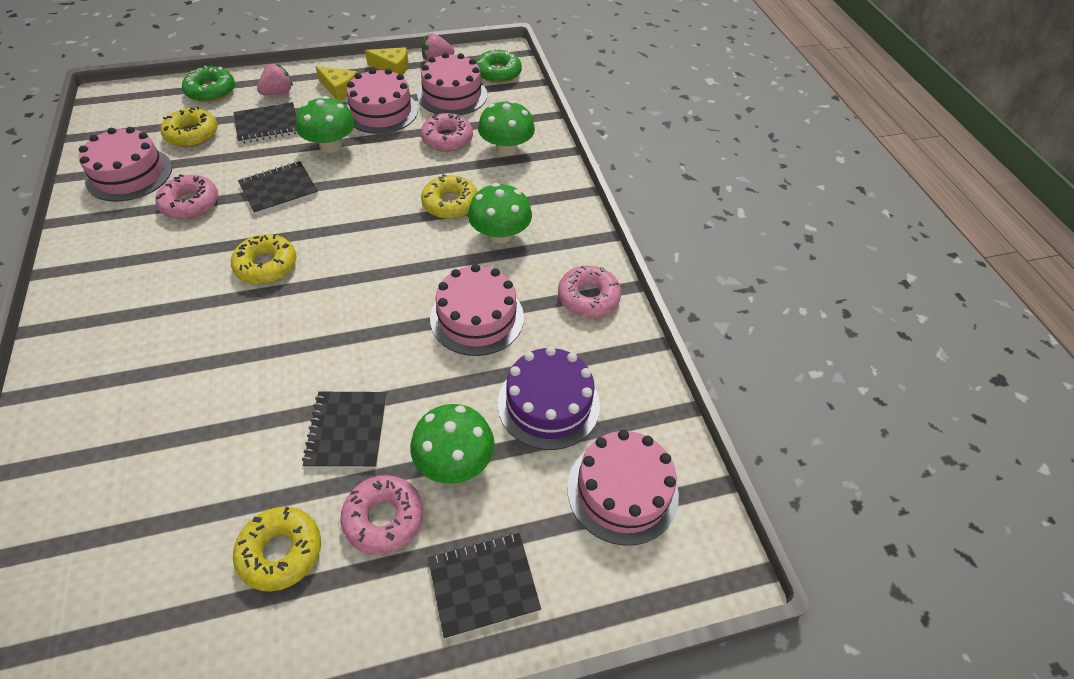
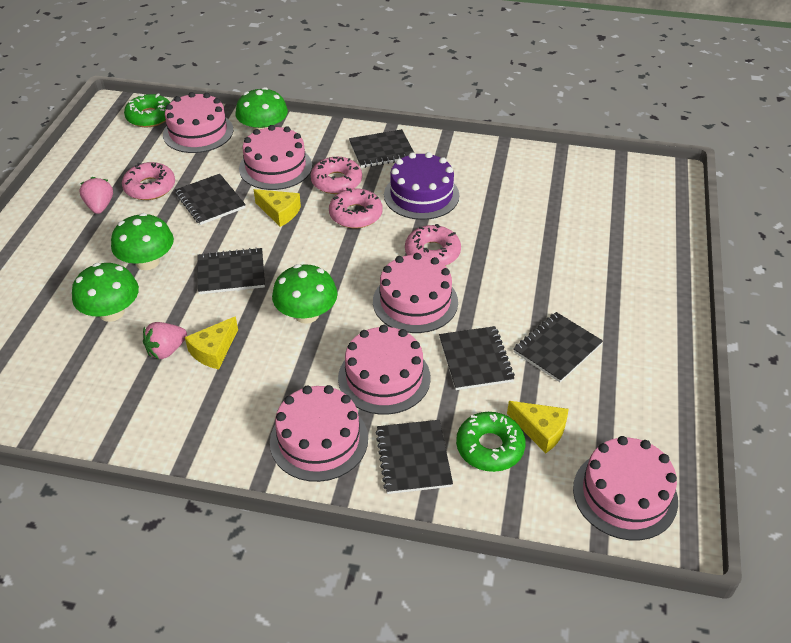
black notebook: [234,102,298,144] [238,161,318,215] [302,392,386,468] [428,533,541,639] = 4 -> [175,174,246,225] [198,247,265,294] [349,129,414,168] [376,420,453,494] [439,326,515,390] [513,312,603,382] = 6
pink cake: [79,127,172,202] [347,68,418,134] [417,53,487,115] [430,264,524,356] [567,430,679,546] = 5 -> [163,92,233,153] [239,125,312,190] [270,385,368,482] [338,325,431,415] [373,253,458,333] [573,436,678,540] = 6
yellow cheese: [315,66,357,101] [365,47,409,75] = 2 -> [185,316,238,369] [253,189,301,227] [507,401,569,453] = 3
yellow donut: [160,107,218,147] [231,234,296,284] [233,507,321,592] [421,174,478,219] = 4 -> none = 0

